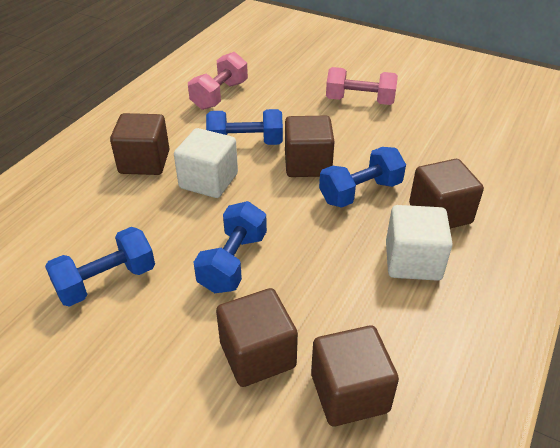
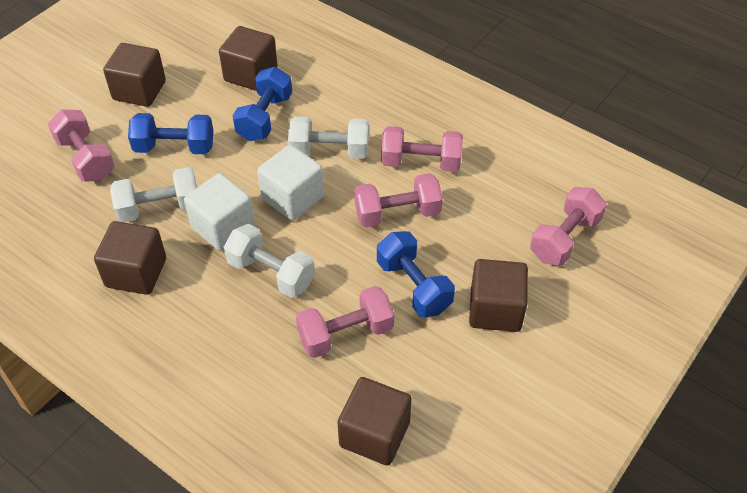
blue dumbbell: [45,227,155,307] [193,201,267,293] [206,109,283,145] [319,147,406,208] = 4 -> [128,113,213,154] [233,67,292,141] [377,231,455,317] = 3
pink dumbbell: [188,52,248,110] [326,67,398,105] = 2 -> [48,110,115,182] [296,286,394,358] [354,173,443,227] [381,126,463,172] [530,187,607,266] = 5
white dumbbell: none = 0 -> [110,167,197,222] [224,224,315,298] [288,116,369,159] = 3

